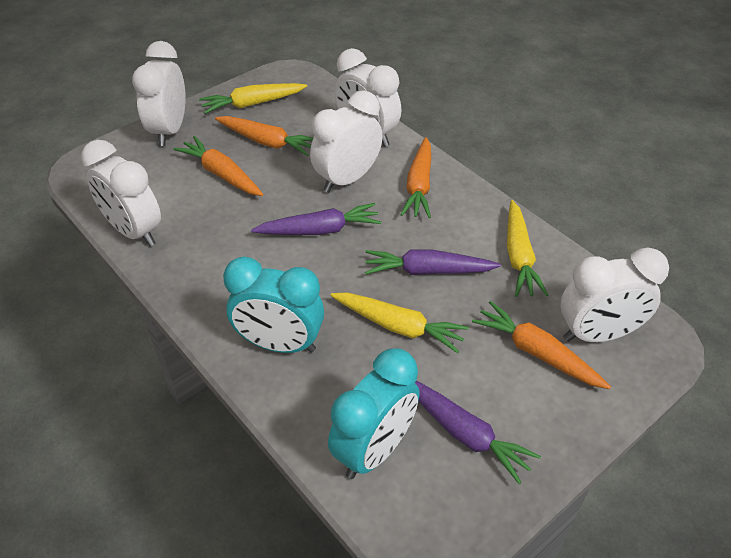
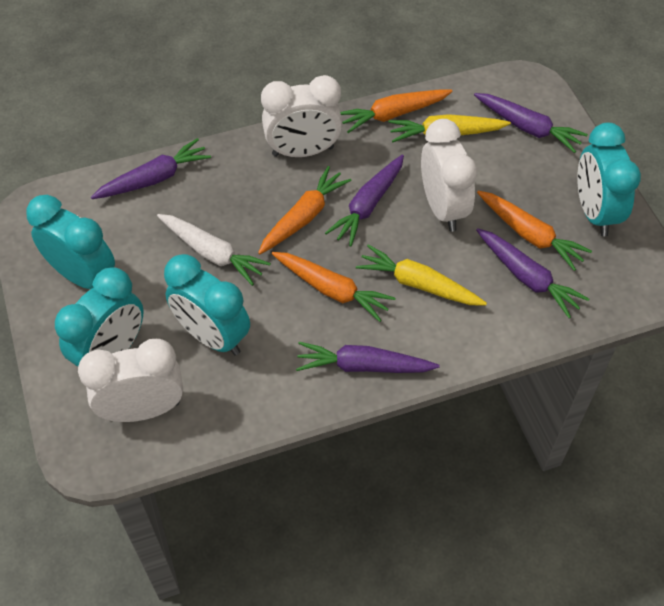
purple carrot: [251,203,381,235] [365,249,501,275] [415,381,541,484] = 3 -> [91,138,211,199] [296,342,440,373] [325,154,404,246] [474,93,588,153] [476,228,589,318] = 5
turquoise clock: [223,257,324,353] [328,348,419,479] = 2 -> [26,195,115,289] [55,267,143,367] [164,254,250,355] [577,123,641,237] = 4
white carrot: none = 0 -> [157,214,271,286] = 1
white clock: [81,140,161,246] [132,41,186,146] [310,90,383,193] [335,48,401,147] [561,247,669,342] = 5 -> [78,339,183,422] [261,75,342,157] [421,119,477,232] = 3
yellow carrot: [199,83,307,114] [330,292,469,353] [507,200,548,297] = 3 -> [356,244,487,305] [388,114,511,142] = 2

